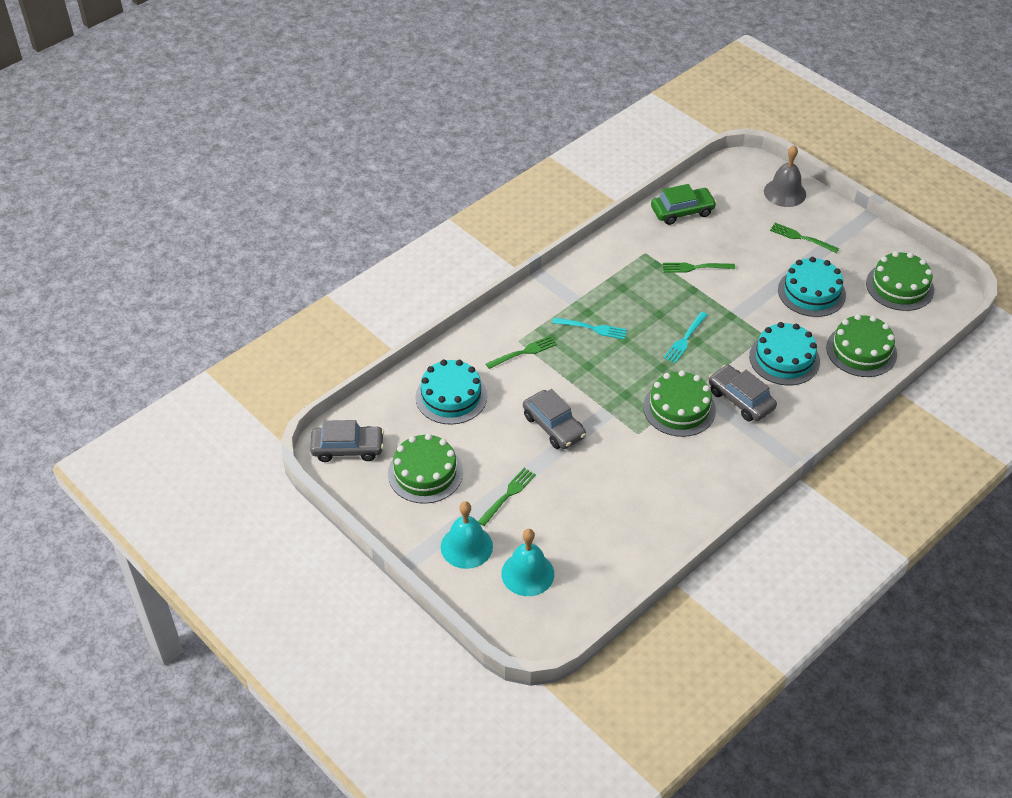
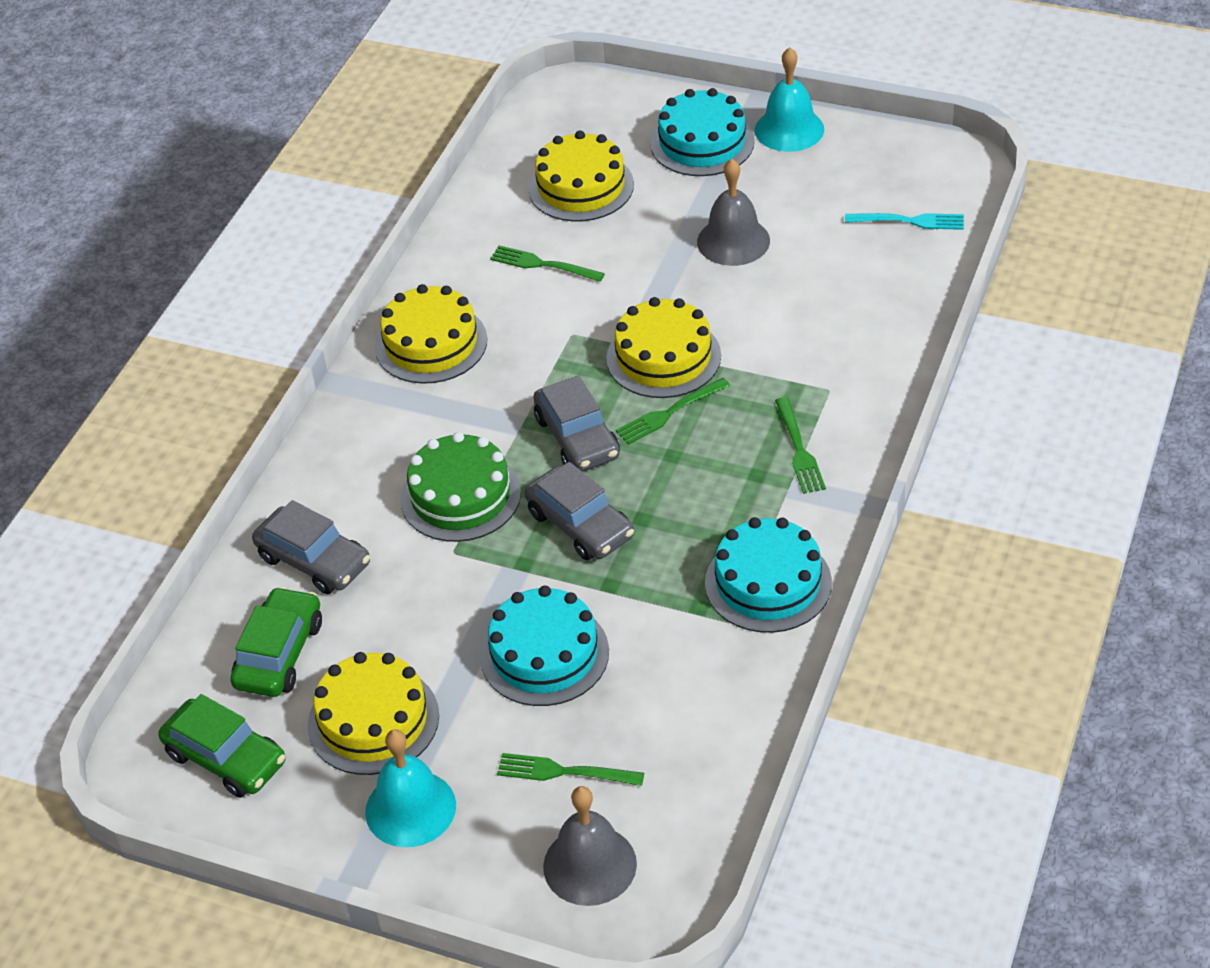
green cake: [388,434,463,504] [643,370,716,437] [826,314,897,377] [866,251,934,311] = 4 -> [400,432,521,542] = 1
green car: [651,184,717,225] = 1 -> [158,694,286,798] [230,587,322,697] = 2
grey bell: [764,145,806,207] = 1 -> [543,786,637,906] [697,159,770,266] = 2
turquoise fork: [552,318,627,339] [664,312,708,363] = 2 -> [845,213,964,230] = 1
yellow cake: none = 0 -> [308,652,439,775] [375,284,487,384] [528,131,634,222] [606,297,721,398] = 4

